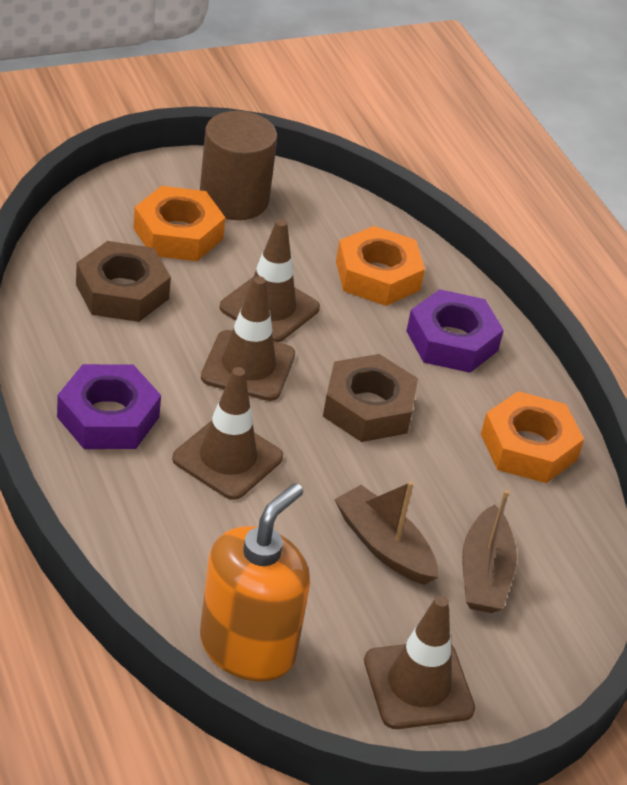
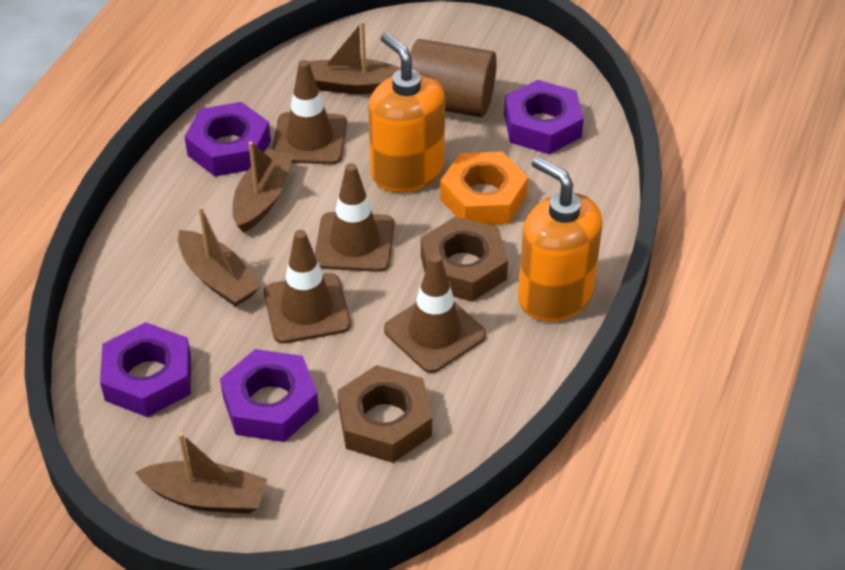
brown boat: [334,481,438,585] [462,490,517,613] = 2 -> [135,432,267,514] [178,207,261,307] [232,141,294,233] [308,21,401,94] = 4
orange nut: [133,186,225,261] [336,226,425,306] [481,391,584,483] = 3 -> [440,152,528,225] = 1
orange soap dispenser: [200,483,310,681] = 1 -> [368,32,445,193] [518,156,602,322] = 2
purple nut: [57,364,161,449] [406,289,504,373] = 2 -> [100,322,191,417] [184,102,271,176] [220,349,319,442] [504,80,584,154] = 4

